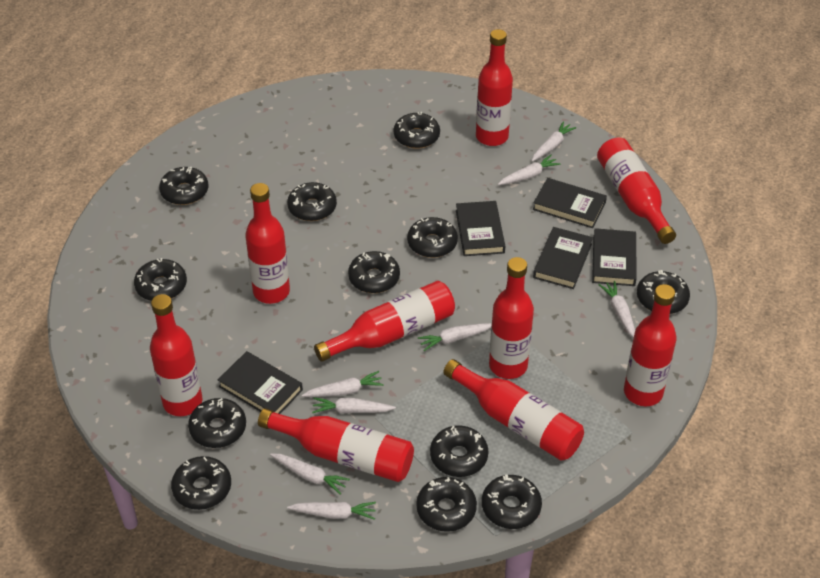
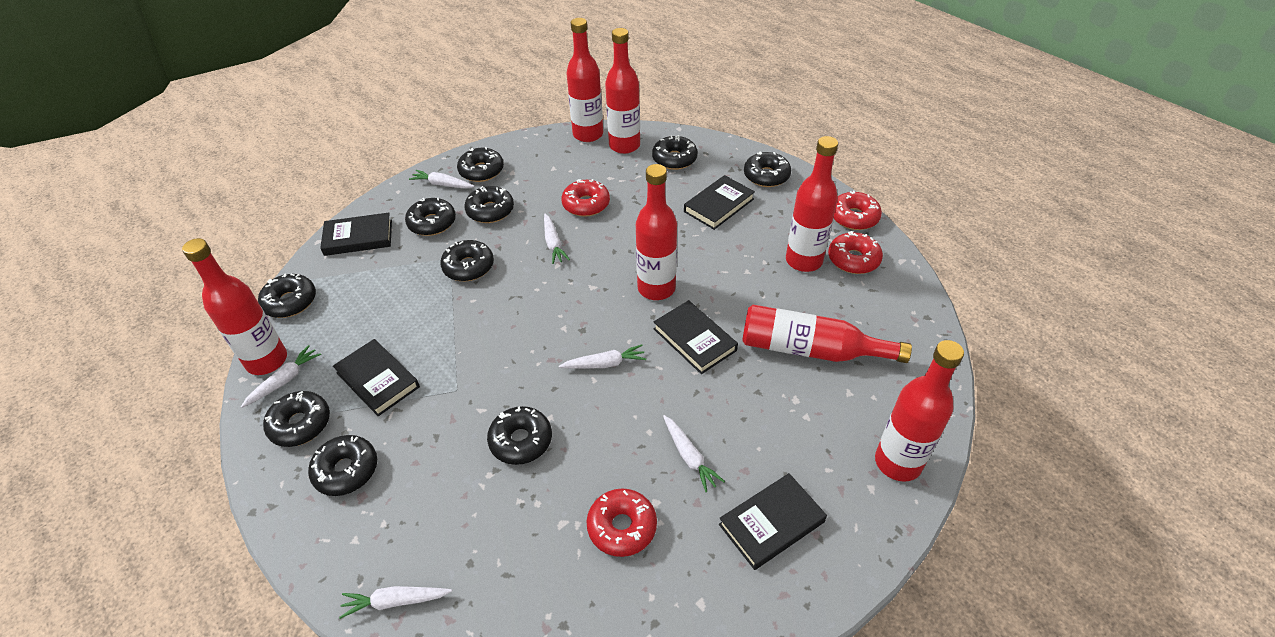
black donut: [134,258,187,301] [159,167,208,205] [171,456,231,510] [188,398,246,448] [287,182,337,221] [348,251,400,293] [394,112,440,149] [407,217,458,258] [416,477,477,532] [430,425,488,477] [482,475,542,529] [637,270,690,314] = 12 -> [258,273,316,318] [263,391,330,447] [308,435,377,496] [405,198,456,236] [440,240,494,281] [457,147,504,182] [464,186,514,223] [487,406,552,465] [652,135,698,170] [744,151,791,187] = 10
red bottle: [150,294,203,416] [245,183,290,304] [258,408,414,482] [314,281,455,362] [443,359,584,461] [476,29,513,146] [489,257,534,379] [597,137,676,244] [624,284,677,406] = 9 -> [182,238,287,375] [566,18,603,142] [605,28,640,154] [636,164,677,300] [742,305,912,363] [786,136,838,272] [875,340,964,482] = 7
red donut: none = 0 -> [561,179,610,217] [587,488,657,557] [828,231,883,274] [834,190,882,230] = 4
white carrot: [270,454,350,495] [287,502,376,520] [302,371,384,397] [312,398,396,413] [418,323,492,351] [498,155,560,185] [532,121,576,162] [599,281,635,338] = 8 -> [241,345,321,408] [339,586,452,619] [409,170,474,188] [544,214,570,264] [559,344,646,369] [663,415,725,492] = 6

